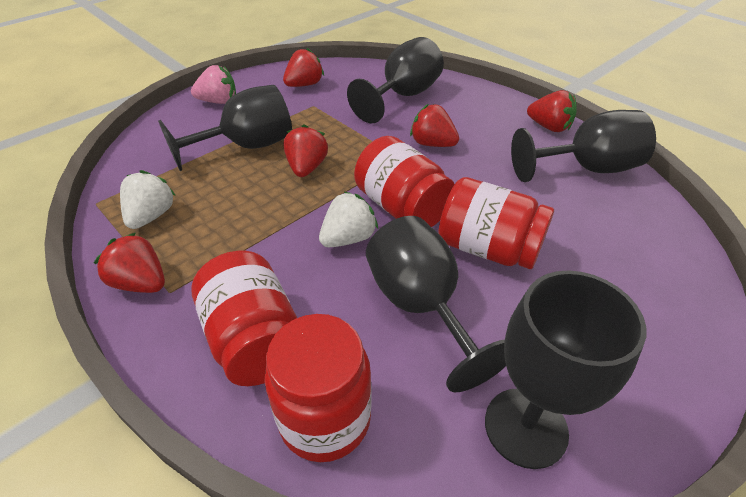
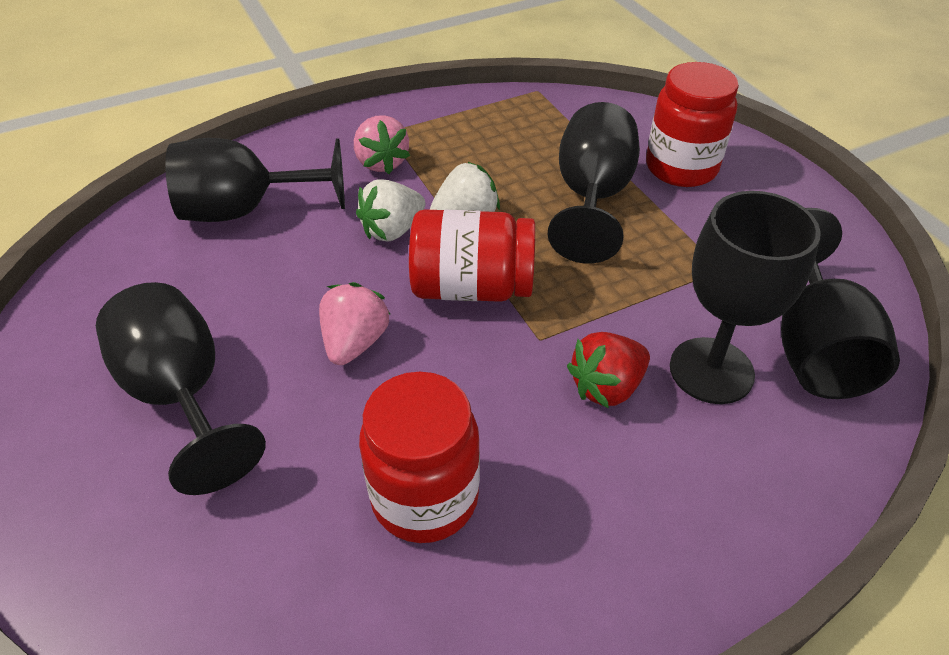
pink strawberry: [191,65,236,104] = 1 -> [319,282,391,365] [354,115,410,174] = 2
red jar: [191,251,297,386] [265,314,372,462] [354,136,455,227] [439,177,554,269] = 4 -> [359,372,480,543] [409,209,535,302] [646,62,739,187] = 3
red strawberry: [94,233,165,293] [283,48,324,87] [283,124,328,177] [410,104,459,147] [527,90,577,132] = 5 -> [567,332,650,408] = 1

